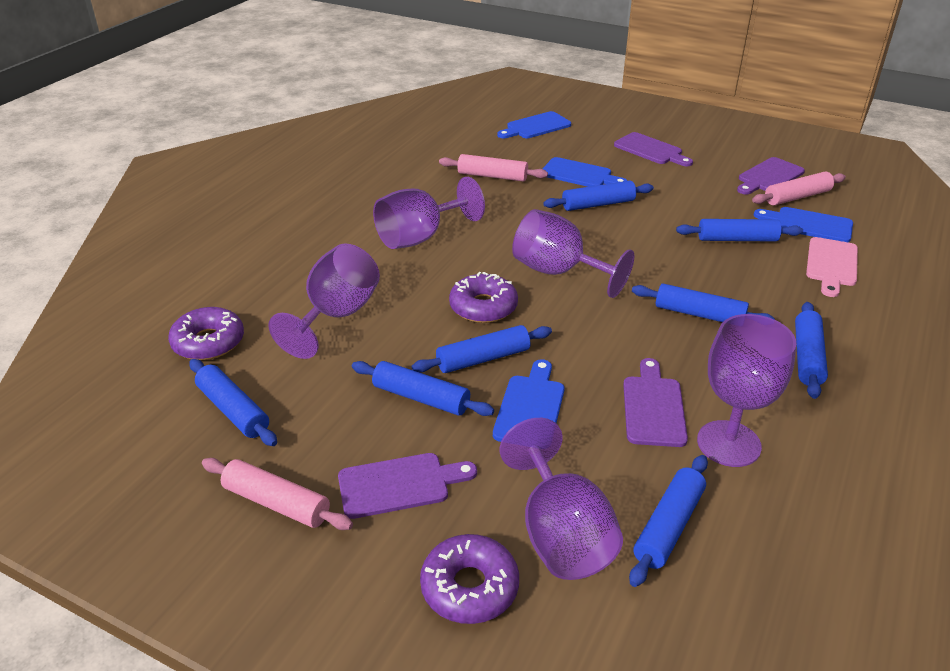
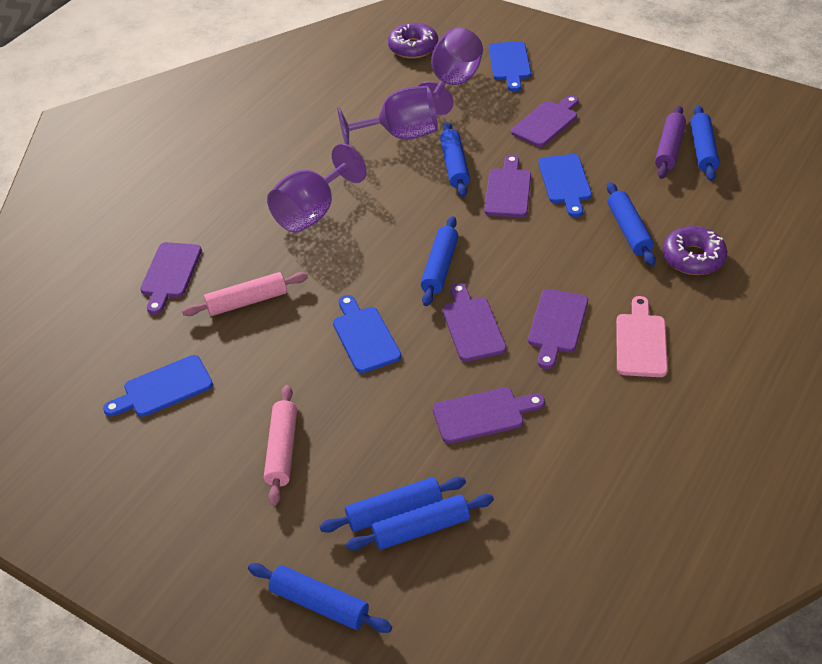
blue rolling pin: [189,359,277,446] [352,361,494,416] [411,325,552,373] [543,181,654,211] [629,455,708,587] [632,284,775,322] [676,219,803,242] [795,302,828,399] = 8 -> [248,563,392,633] [319,477,466,533] [346,494,494,551] [421,216,458,306] [440,122,470,197] [607,182,656,266] [690,105,720,181] = 7
pink rolling pin: [202,458,353,530] [439,154,548,182] [752,172,846,206] = 3 -> [182,272,308,316] [264,385,297,506] = 2
purple cutting board: [338,453,477,519] [614,132,693,167] [623,358,688,447] [737,157,805,195] = 4 -> [140,242,202,314] [433,387,545,444] [442,283,506,362] [484,155,531,217] [511,95,579,147] [528,289,588,369] = 6
purple donut: [168,307,244,360] [420,534,519,624] [449,272,518,323] = 3 -> [388,23,438,59] [663,226,727,275] = 2
purple goblet: [269,244,380,359] [373,177,485,249] [500,418,623,580] [512,209,635,298] [697,314,796,467] = 5 -> [267,144,367,233] [337,86,438,145] [418,28,483,116] = 3
purple rolling pin: none = 0 -> [655,106,686,179] = 1

